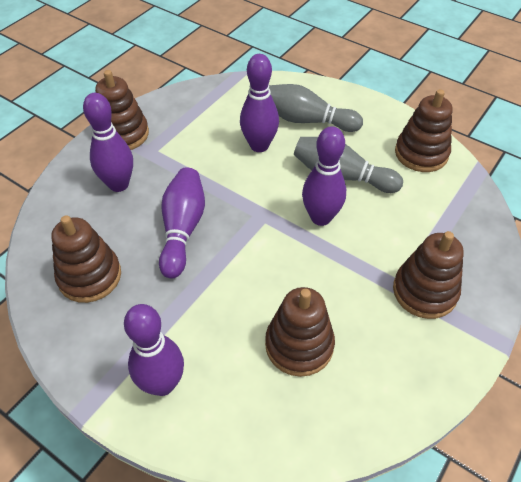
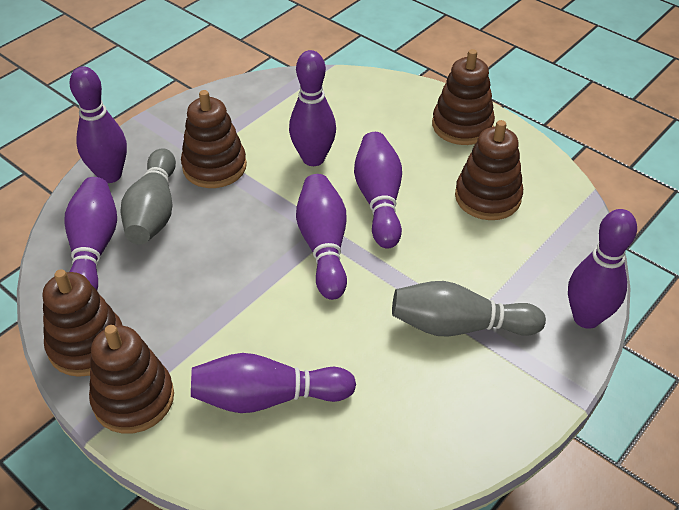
purple bowling pin: [83,93,133,192] [124,304,184,396] [159,167,205,279] [240,54,279,152] [302,126,346,226] = 5 -> [64,177,117,290] [70,66,127,183] [191,353,356,413] [289,50,336,166] [296,174,347,300] [354,132,402,249] [568,209,637,329] = 7

